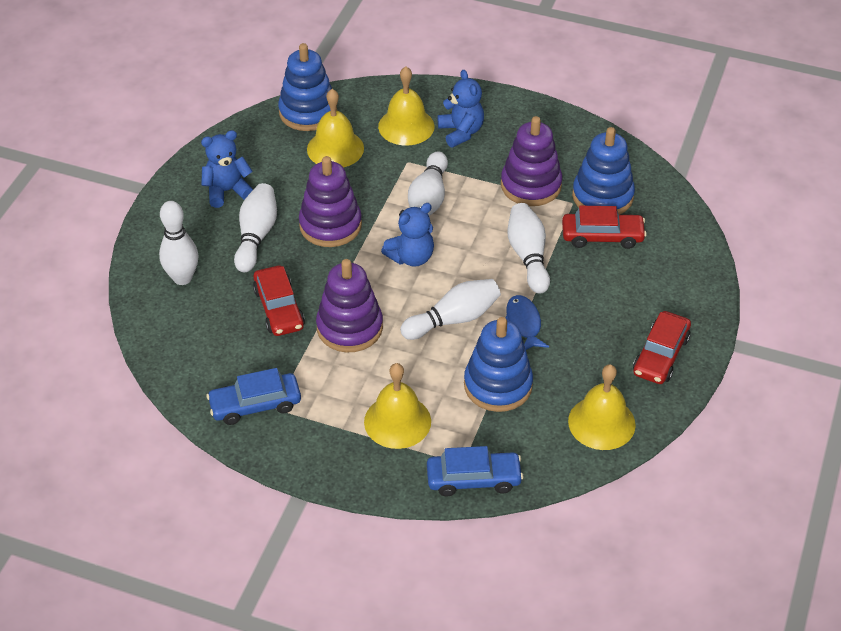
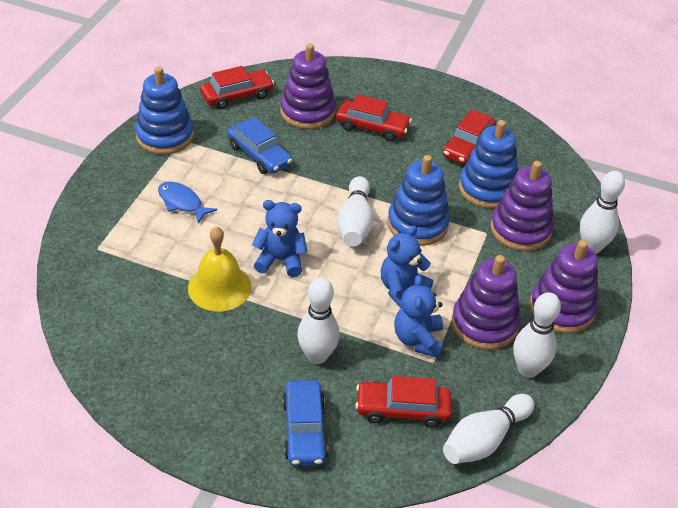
purple stacking toy: [299,156,362,247] [316,259,383,353] [501,116,562,206] = 3 -> [280,43,336,129] [452,255,520,350] [491,161,554,251] [530,240,598,333] = 4
red car: [253,266,305,336] [562,206,647,249] [633,311,691,384] = 3 -> [200,66,274,109] [336,94,412,141] [355,376,452,428] [443,109,496,165] = 4
yellow bell: [307,89,364,168] [364,363,431,449] [378,66,435,146] [568,364,636,450] = 4 -> [188,226,251,312] = 1

